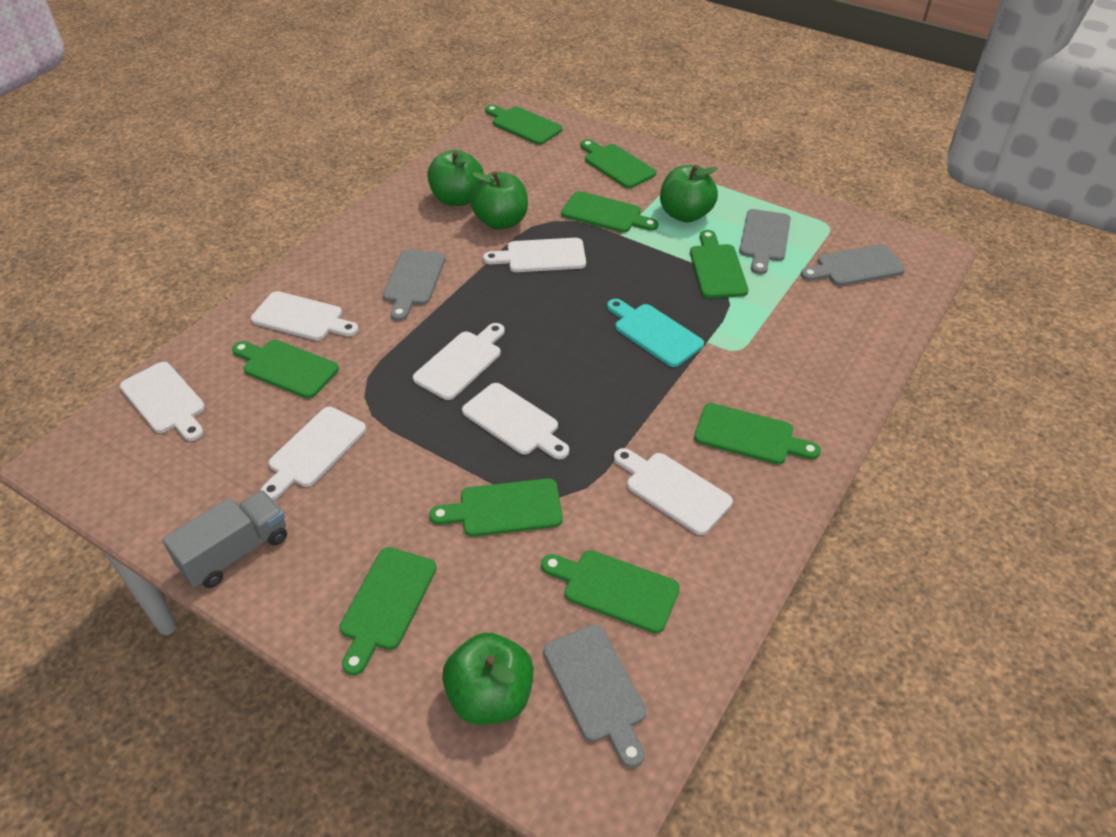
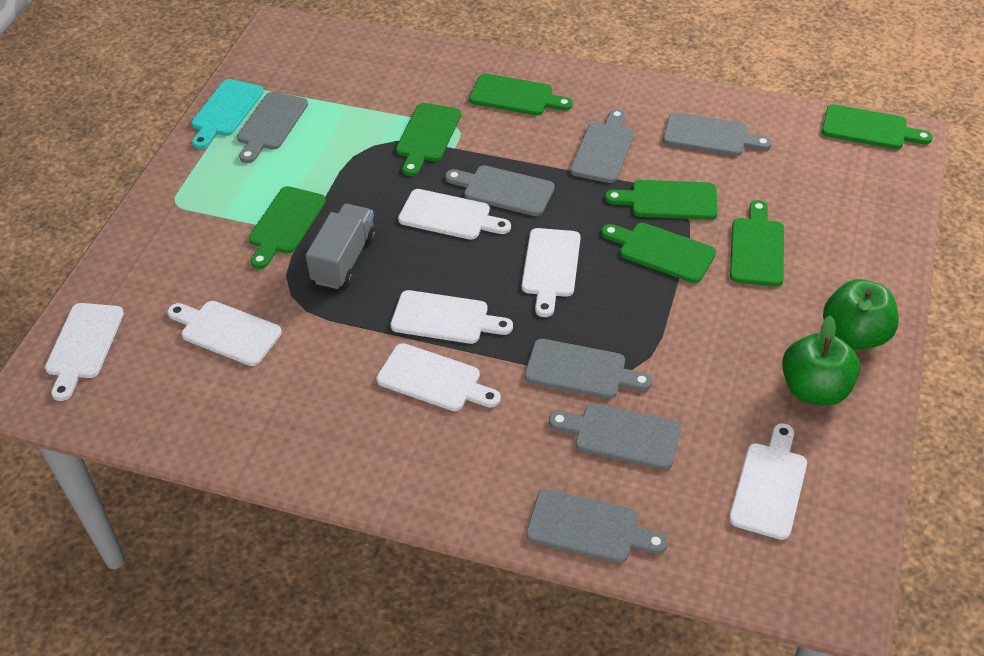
green apple: [427,150,484,206] [442,633,534,725] [470,172,528,230] [660,165,718,223] = 4 -> [782,316,860,406] [823,279,899,350] = 2
green cutting board: [232,340,339,399] [339,547,436,675] [429,478,563,537] [485,105,562,145] [541,550,680,633] [561,191,659,233] [580,139,656,188] [690,230,748,298] [694,403,821,464] = 9 -> [249,186,326,269] [396,103,461,176] [469,74,573,115] [601,223,716,283] [605,180,718,220] [730,200,784,286] [822,104,933,149] = 7
grey cutting board: [383,249,445,321] [543,624,646,768] [739,209,791,274] [801,244,905,286] = 4 -> [237,92,308,163] [445,165,555,216] [525,339,652,399] [526,489,668,563] [549,403,681,470] [570,109,634,183] [663,112,772,156] = 7

